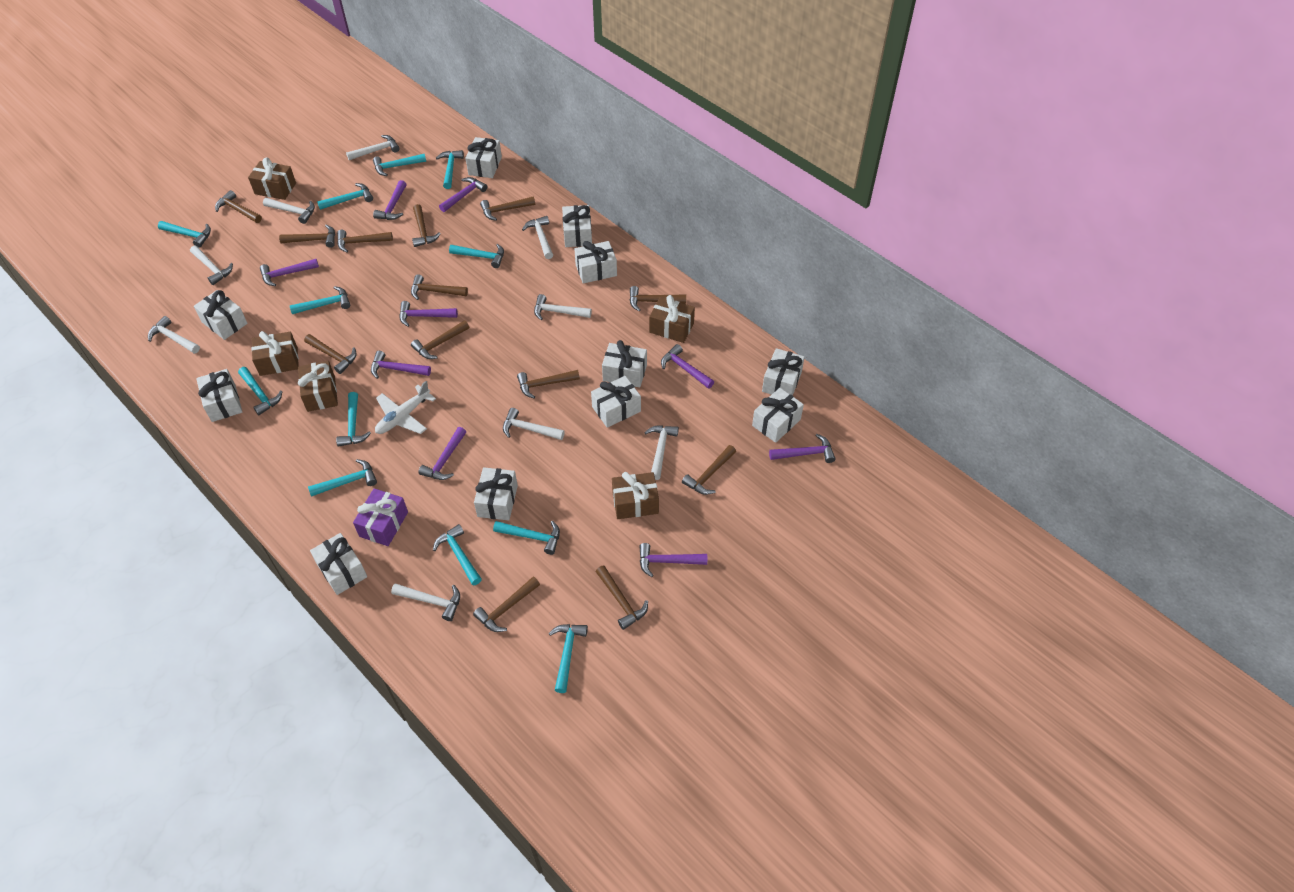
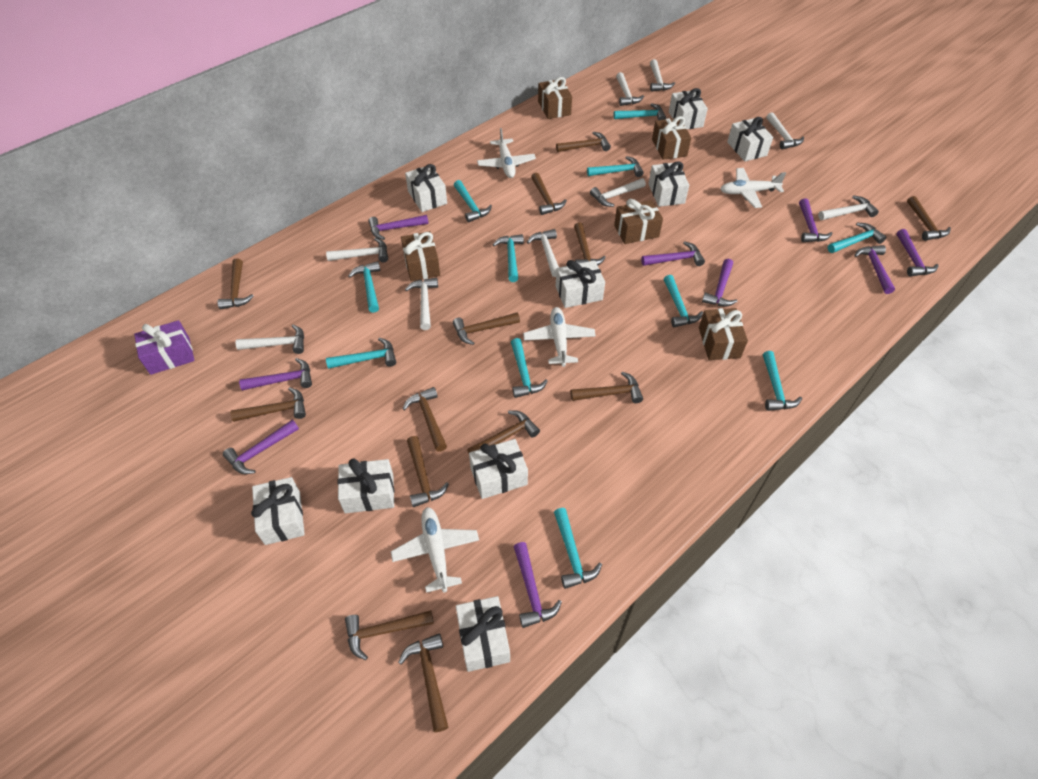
turquoise hammer: [158,221,211,248] [238,367,282,415] [290,286,350,314] [308,459,377,497] [317,183,373,210] [336,392,371,447] [373,154,426,176] [433,524,482,585] [436,150,464,189] [449,244,504,268] [493,521,560,555] [549,624,588,693] = 12 -> [326,338,396,369] [348,261,380,313] [454,180,492,222] [493,234,524,282] [511,338,548,398] [554,508,602,589] [587,156,644,177] [613,103,666,120] [664,275,703,327] [763,351,802,411] [828,223,886,253] = 11
white gift: [194,290,248,340] [196,369,242,422] [310,533,367,595] [466,137,502,178] [474,467,518,520] [562,205,592,247] [574,241,617,284] [591,376,641,428] [602,340,647,387] [752,388,804,443] [762,348,805,396] = 11 -> [251,477,305,545] [338,459,394,513] [405,164,447,212] [456,596,510,672] [469,439,528,499] [556,260,605,308] [648,161,689,207] [669,88,708,129] [727,117,773,161] = 9
white plane: [375,381,436,434] = 1 -> [391,507,479,593] [477,128,536,178] [523,307,596,367] [720,168,786,208] = 4

